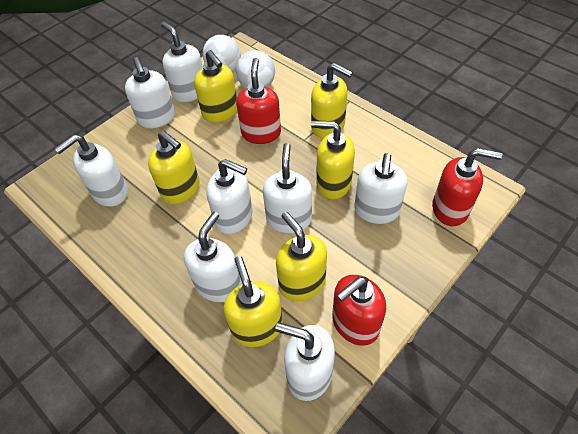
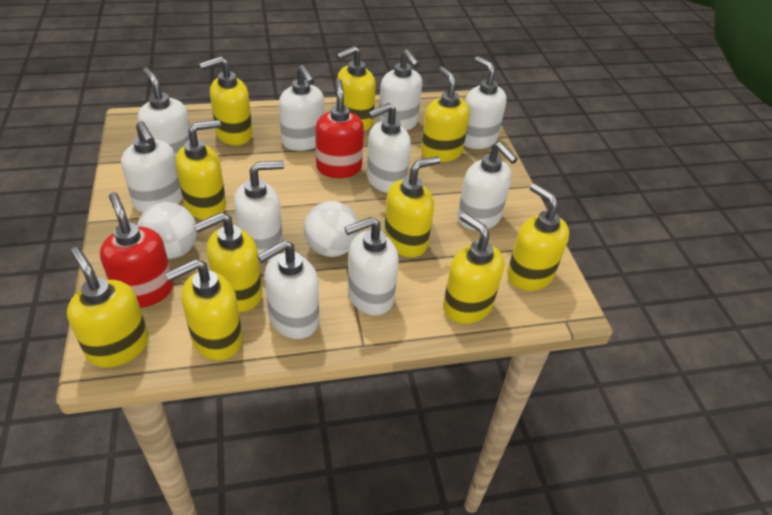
red soap dispenser: [236,58,281,144] [332,275,386,345] [432,148,502,226] = 3 -> [100,192,174,308] [315,79,364,178] = 2
white soap dispenser: [54,134,128,207] [125,57,175,128] [161,22,203,102] [184,212,242,302] [206,159,253,234] [263,143,312,233] [275,322,335,401] [355,153,408,224] = 8 -> [121,121,182,213] [138,68,190,155] [234,161,284,261] [257,240,319,339] [279,65,324,151] [344,217,399,316] [367,103,411,193] [378,49,422,131] [457,142,518,230] [464,56,507,149] = 10
yellow soap dispenser: [148,131,200,204] [194,50,237,123] [224,256,283,347] [276,211,327,301] [311,63,353,138] [311,121,355,199] = 6 -> [67,247,149,368] [165,259,243,361] [175,120,226,220] [194,212,262,312] [199,56,253,145] [336,46,376,131] [384,156,440,257] [421,67,470,162] [443,213,504,324] [507,183,569,291] = 10

